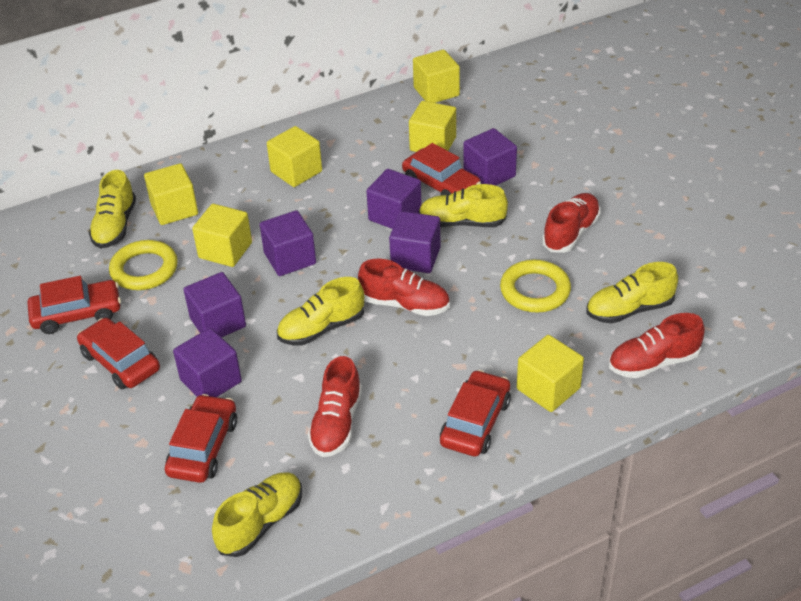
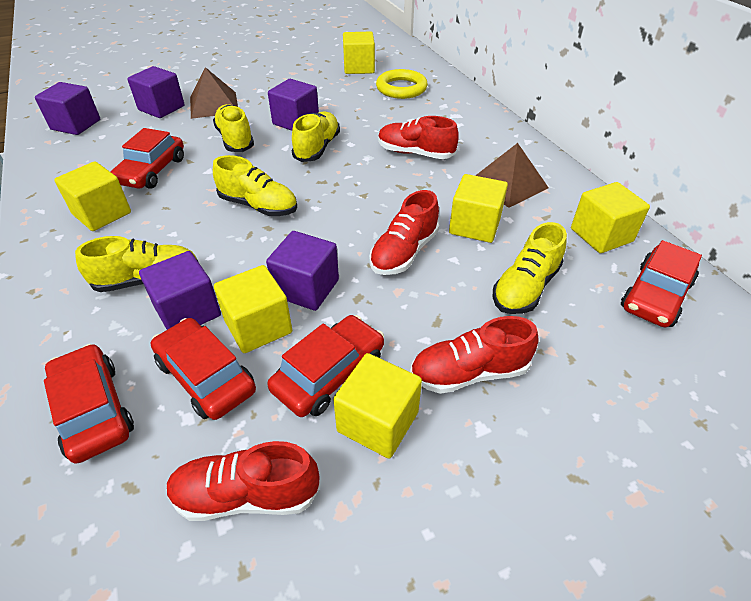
brown pyramid: none = 0 -> [190,67,238,119] [475,143,549,208] = 2
purple cube: [173,328,242,397] [183,272,246,337] [260,210,316,276] [366,169,422,229] [389,211,441,273] [463,128,517,186] = 6 -> [35,82,100,135] [127,66,185,118] [139,251,221,330] [266,231,339,311] [268,79,319,131] = 5
yellow ring: [109,240,178,290] [500,260,571,313] = 2 -> [376,69,428,99] = 1

